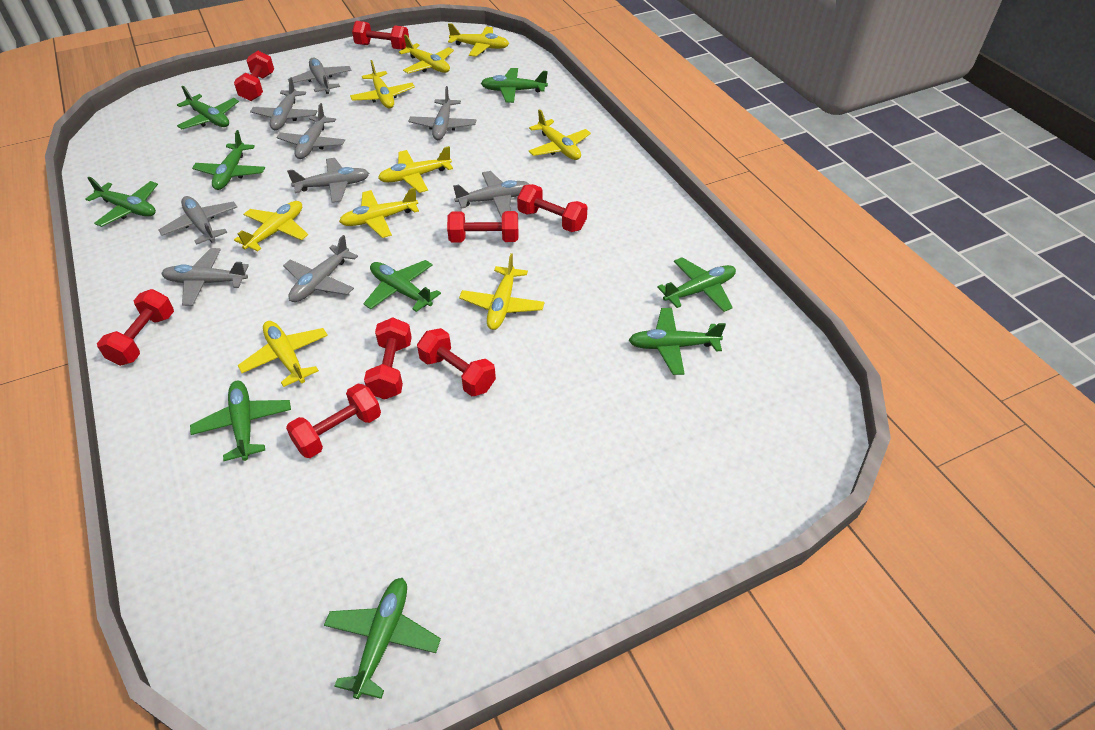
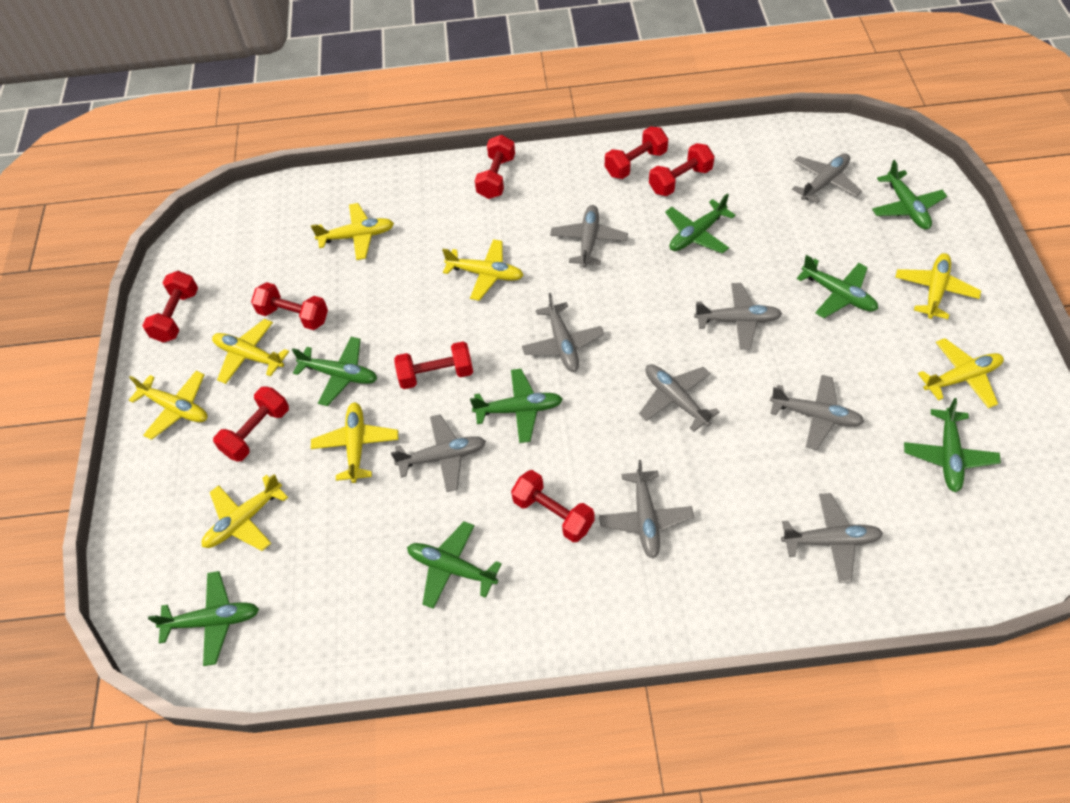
green plane: [86,177,158,227] [177,86,239,129] [190,381,291,461] [192,130,265,190] [324,578,441,699] [363,260,441,312] [481,68,548,103] [629,308,726,375] [657,257,736,312] = 9 -> [148,571,259,666] [292,337,377,406] [407,521,502,609] [470,369,563,443] [665,194,736,254] [797,255,878,318] [872,160,947,229] [904,398,1001,492] = 8
yellow plane: [234,201,308,251] [237,321,328,387] [339,188,419,238] [350,60,415,108] [378,146,453,193] [399,35,454,73] [448,23,509,57] [459,253,545,330] [529,109,591,160] = 9 -> [129,371,207,440] [202,474,288,551] [212,319,289,384] [311,203,394,260] [311,402,398,483] [442,239,524,301] [895,253,981,319] [918,338,1004,408] = 8

